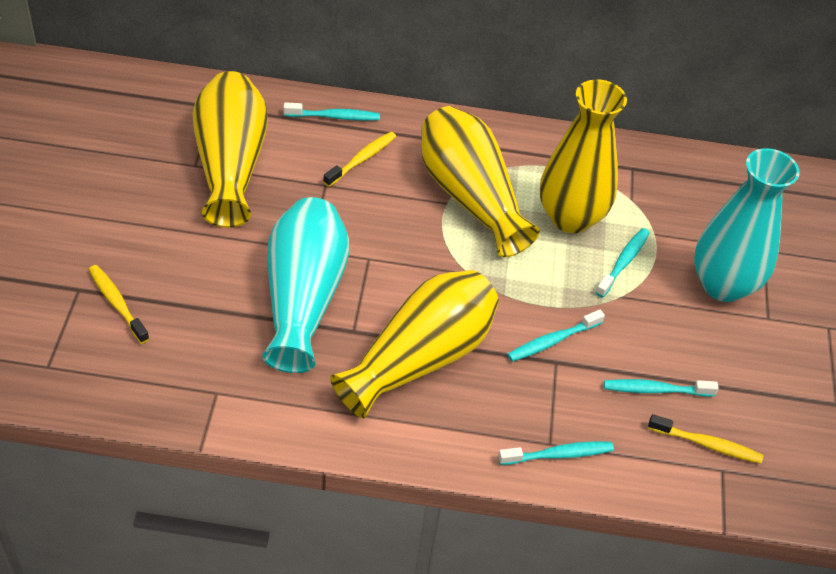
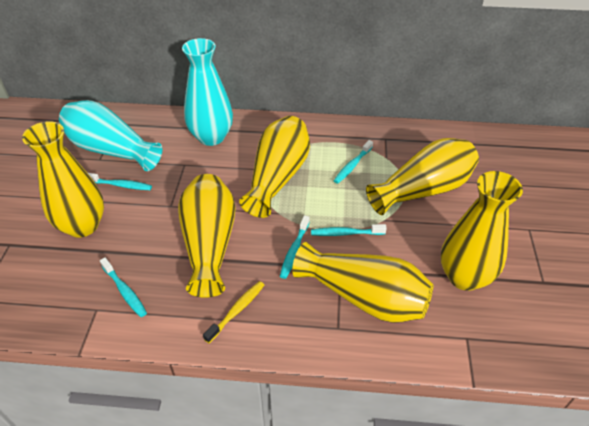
yellow toothbrush: [88,265,150,344] [323,132,396,187] [648,414,763,464] = 3 -> [203,281,264,343] = 1
yellow vase: [192,71,268,228] [330,270,499,418] [421,106,540,257] [540,79,627,233] = 4 -> [22,121,104,238] [178,174,236,298] [239,116,310,218] [292,242,434,323] [366,138,479,215] [441,171,523,291] = 6

